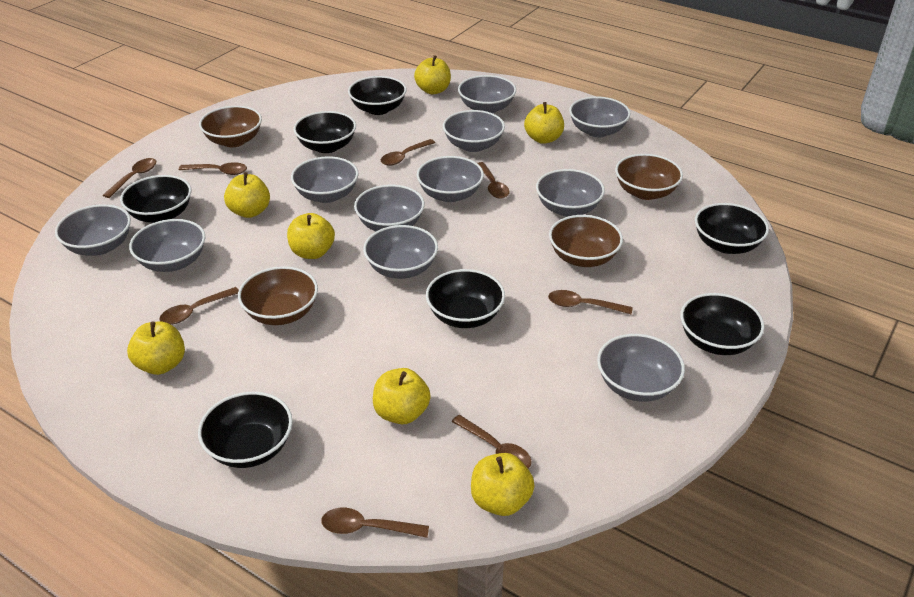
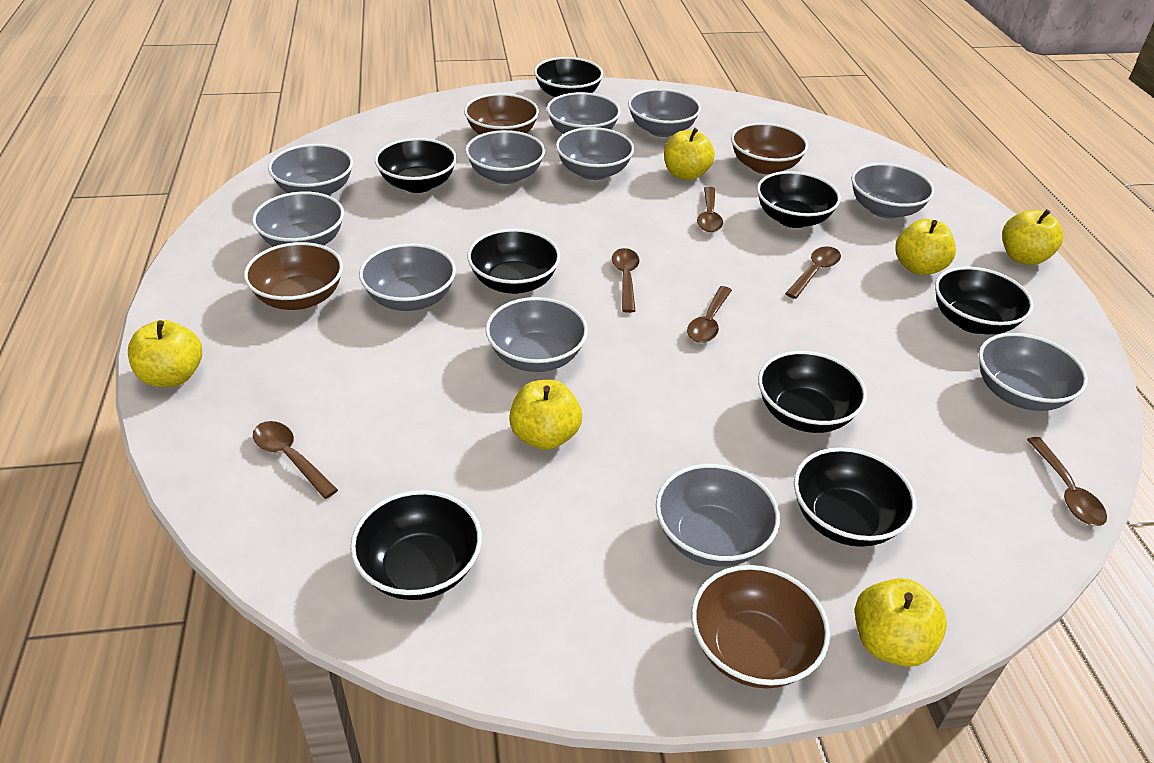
black bowl: [120,175,192,223] [198,392,293,468] [293,111,356,153] [348,76,407,115] [426,269,505,328] [680,293,765,355] [695,203,769,254] = 7 -> [350,490,482,600] [375,138,457,193] [467,229,561,294] [534,57,603,97] [757,171,841,228] [758,351,867,433] [794,447,916,547] [935,266,1034,334] = 8
brown spoon: [103,158,156,198] [159,287,239,325] [179,162,247,175] [322,508,429,538] [381,139,435,166] [452,415,532,468] [477,162,509,199] [548,290,632,314] = 8 -> [253,421,338,499] [612,248,639,313] [687,286,732,343] [697,186,723,232] [785,246,841,299] [1027,437,1107,526] = 6
yellow apple: [127,321,185,375] [224,172,270,218] [287,213,335,259] [373,368,431,424] [414,55,451,94] [471,453,535,516] [524,102,564,144] = 7 -> [128,320,202,387] [509,380,582,450] [664,128,715,180] [855,578,947,667] [895,219,956,275] [1002,209,1063,265] = 6

